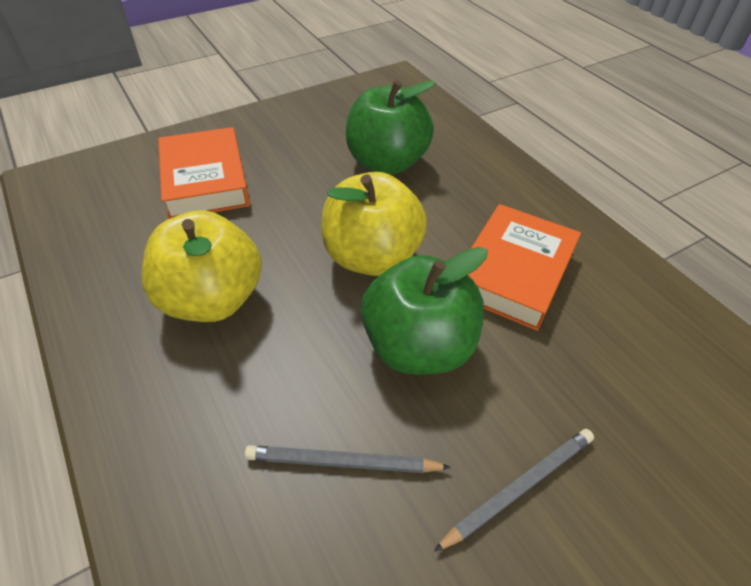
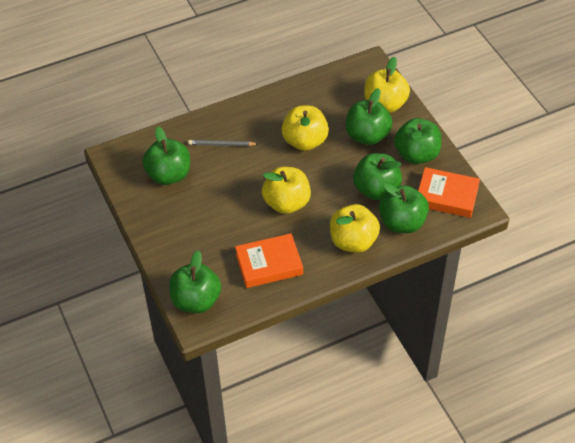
green apple: [346,80,436,175] [361,247,488,374] = 2 -> [142,127,190,185] [169,250,221,313] [346,88,393,145] [353,153,402,200] [379,183,429,233] [394,118,441,164] = 6
grey pencil: [244,445,451,473] [434,429,594,552] = 2 -> [188,140,258,146] = 1
yellow apple: [141,211,262,322] [321,172,427,276] = 2 -> [262,167,311,214] [282,106,329,151] [330,204,380,253] [365,57,410,113] = 4

